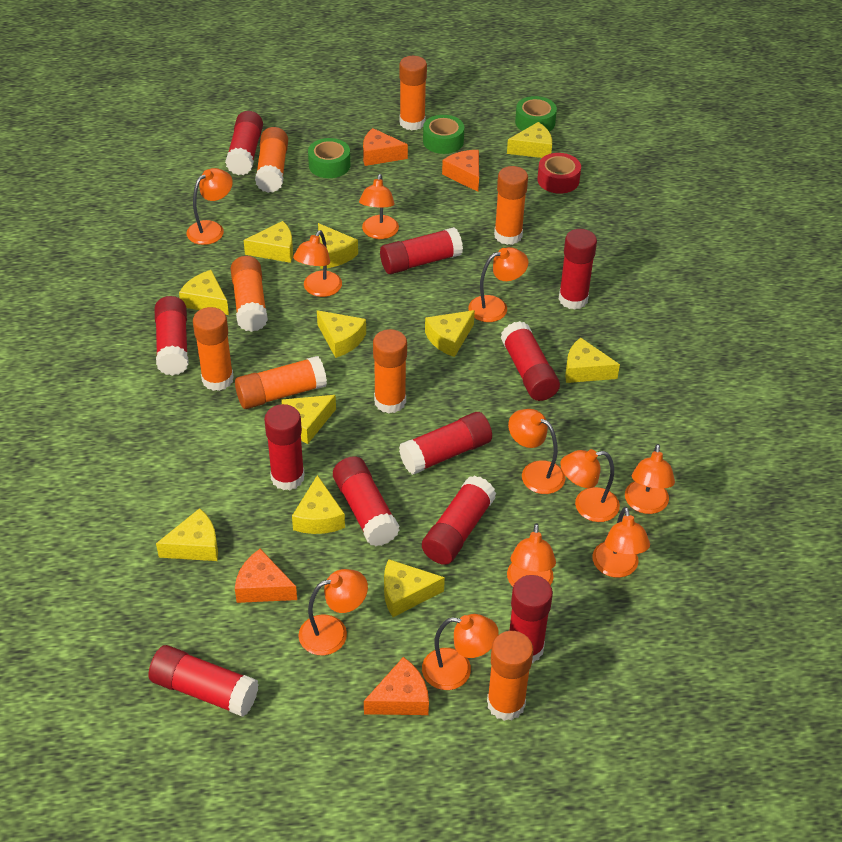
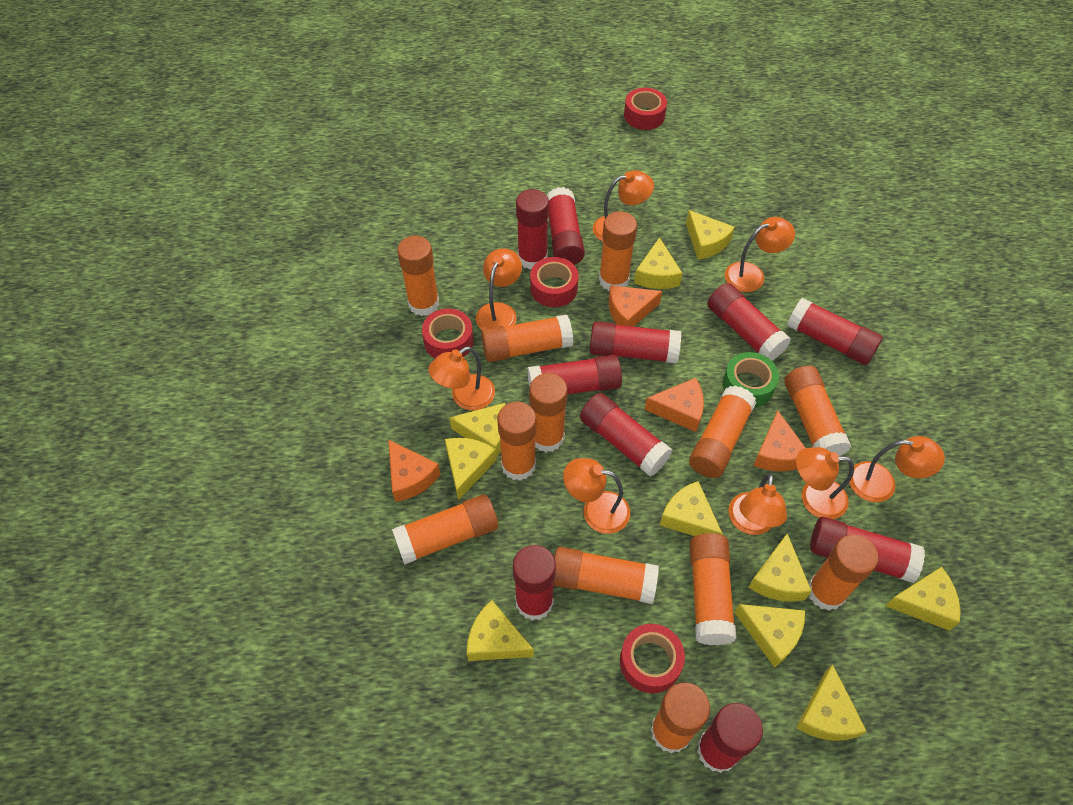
green tape: [308,138,350,178] [423,115,464,154] [515,96,557,132] = 3 -> [723,352,779,407] = 1
orange glue stick: [193,307,234,391] [231,256,268,332] [235,356,327,409] [255,127,288,193] [373,329,407,413] [399,56,427,131] [487,631,533,721] [494,166,528,245] = 8 -> [392,494,498,565] [397,236,439,316] [481,314,573,362] [497,402,536,481] [529,373,568,452] [553,547,659,604] [599,211,637,291] [651,682,710,753] [689,386,757,478] [690,533,736,645] [784,366,851,457] [809,535,879,610] = 12
orange lamp: [186,168,233,245] [293,230,342,297] [298,569,368,655] [359,174,399,239] [422,614,499,690] [468,247,529,322] [507,523,556,587] [508,409,565,494] [560,449,620,522] [592,507,650,578] [625,444,675,514] = 11 -> [428,347,495,410] [476,248,522,330] [563,458,630,534] [593,170,654,242] [725,217,795,292] [729,473,787,535] [796,447,854,519] [849,436,945,502] = 8
red glue stick: [148,645,259,717] [155,296,189,376] [225,111,263,175] [264,404,305,490] [333,456,400,546] [380,227,463,274] [399,412,492,475] [422,476,496,565] [500,321,560,401] [509,575,553,663] [558,229,597,310] = 11 -> [513,545,556,621] [516,189,549,270] [528,355,622,394] [546,187,585,265] [580,393,672,477] [590,321,681,364] [697,703,763,773] [707,283,791,361] [787,298,883,365] [810,516,925,583] = 10
red tape: [537,153,581,194] = 1 -> [422,308,474,358] [530,257,578,307] [620,624,685,693] [624,88,667,130] = 4
yellow cheese: [156,508,218,561] [179,270,229,315] [244,221,293,263] [281,395,336,444] [292,475,345,534] [317,310,366,358] [318,223,358,269] [384,559,445,617] [425,310,475,357] [507,122,552,158] [565,338,620,383] = 11 -> [445,438,497,500] [449,403,505,456] [467,600,534,661] [634,237,682,289] [660,481,723,536] [686,210,735,260] [734,604,805,668] [748,533,812,602] [796,664,867,741] [885,567,961,631] = 10

